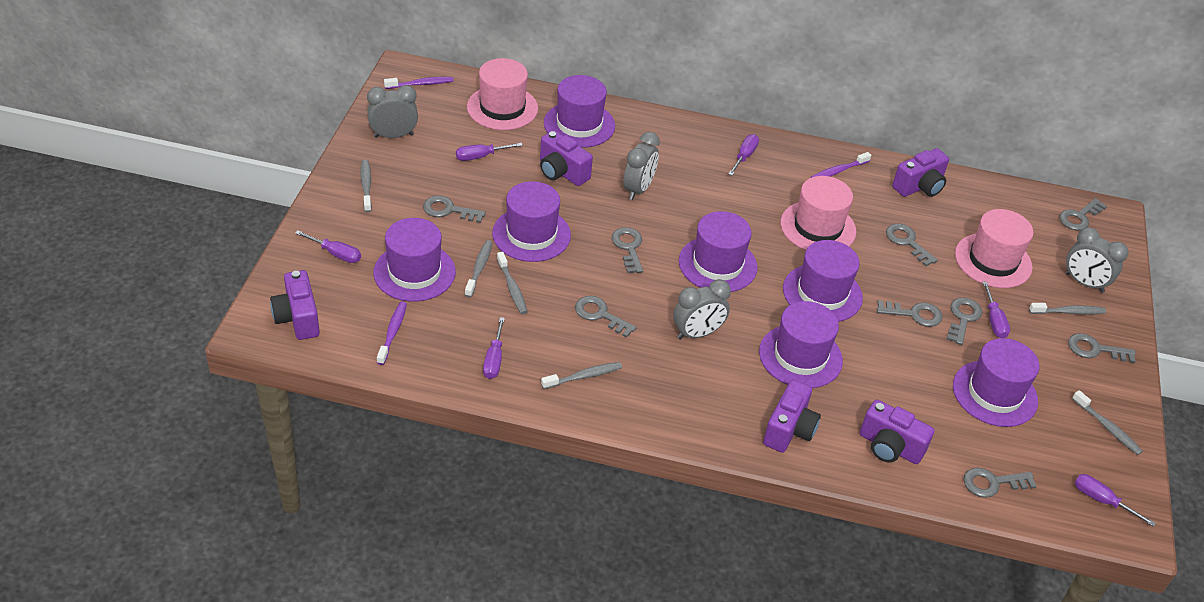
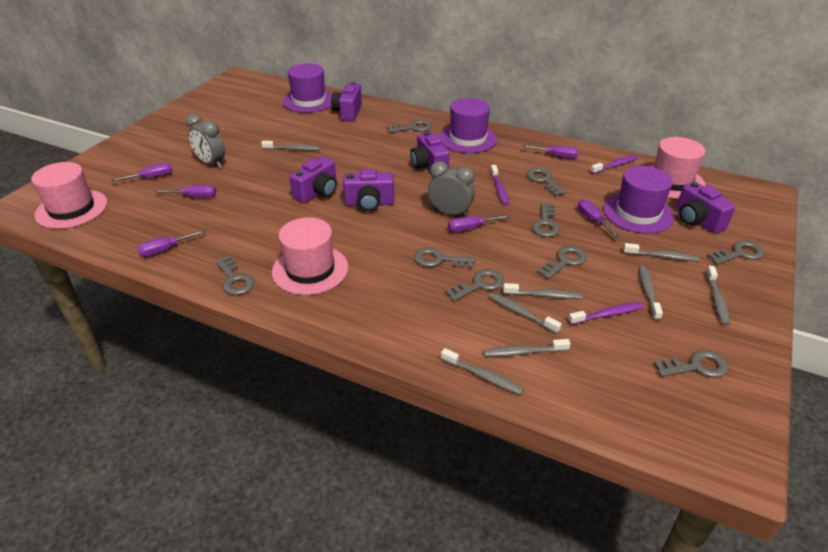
grey clock: [367,85,418,138] [623,132,660,200] [673,279,731,340] [1065,227,1129,293] = 4 -> [186,114,225,168] [428,161,475,217] = 2
grey toothbrush: [360,160,372,212] [465,240,493,297] [497,252,527,314] [541,362,622,389] [1029,303,1106,315] [1072,390,1143,455] = 6 -> [261,141,320,151] [441,348,524,395] [484,339,571,357] [489,292,561,334] [503,283,583,299] [623,243,700,262] [639,265,663,321] [706,266,730,326] = 8
purple hat: [373,218,456,302] [492,181,571,262] [544,75,615,148] [679,211,757,292] [759,301,843,388] [783,240,863,322] [953,338,1040,427] = 7 -> [283,63,332,113] [440,98,497,153] [603,166,674,234] = 3

